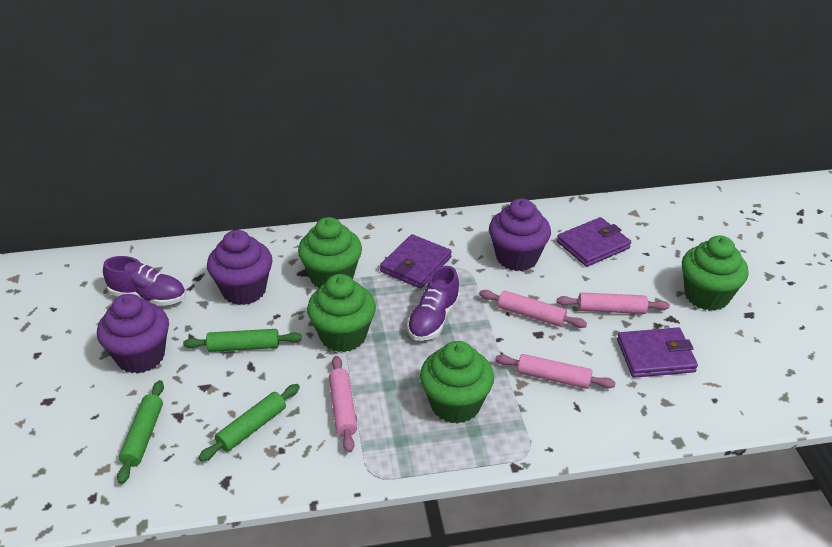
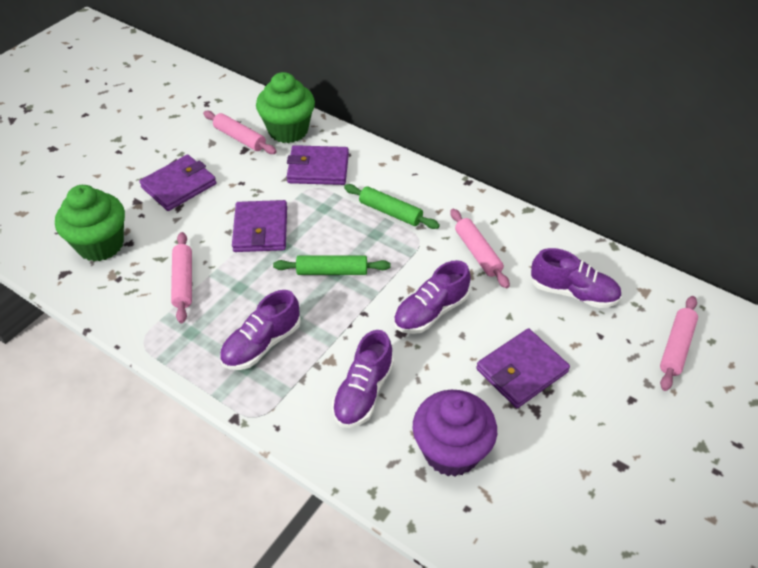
green cupcake: [298,217,362,289] [307,274,376,352] [420,341,494,424] [682,235,749,311] = 4 -> [55,185,125,261] [256,72,315,143] = 2
green rolling pin: [117,380,164,484] [183,329,302,352] [199,384,300,462] = 3 -> [273,255,390,275] [344,184,440,229] = 2
purple cupcake: [97,294,169,374] [207,230,273,305] [489,198,551,271] = 3 -> [413,390,497,477] = 1
purple shoe: [103,256,186,306] [407,266,460,341] = 2 -> [220,290,301,370] [332,330,394,428] [393,260,471,334] [530,248,622,308] = 4
purple wallet: [380,234,452,289] [557,217,631,267] [617,327,698,378] = 3 -> [139,155,216,211] [232,200,287,252] [287,145,349,185] [476,329,570,408] = 4

